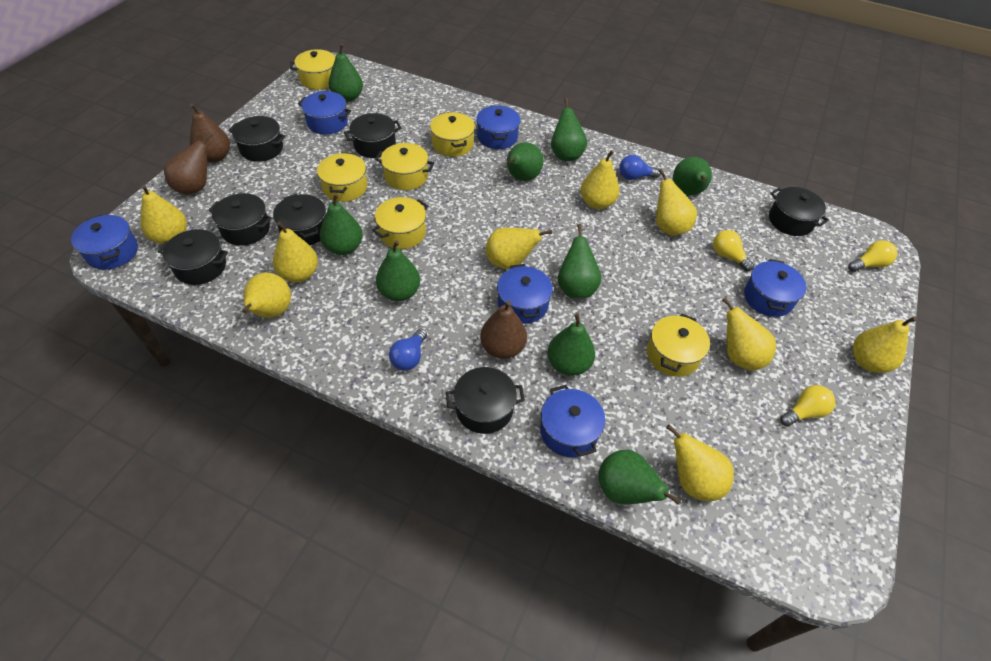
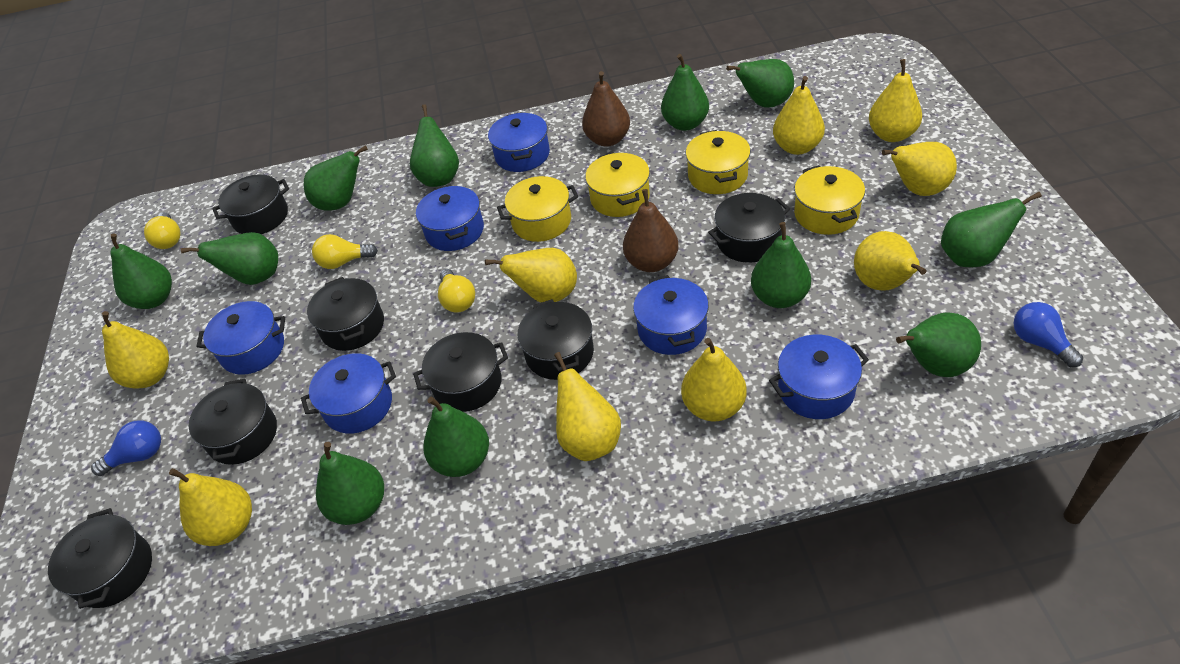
brown pear: [164,133,212,195] [190,103,230,162] [480,301,527,359] = 3 -> [582,71,630,147] [623,189,679,272] = 2
green pear: [320,193,363,255] [329,44,363,102] [376,240,420,301] [507,142,543,181] [547,313,595,376] [551,98,587,161] [558,224,602,298] [599,450,681,505] [673,157,712,195] = 9 -> [111,234,172,309] [180,232,278,285] [304,145,368,211] [316,442,384,525] [410,104,459,187] [423,397,489,477] [661,54,709,131] [726,59,794,108] [751,222,811,308] [896,312,981,377] [941,192,1042,267] = 11
yellow pot: [290,49,335,89] [317,152,367,202] [372,197,428,249] [375,143,434,190] [430,112,475,157] [647,314,710,377] = 6 -> [497,176,578,242] [585,152,650,217] [686,130,751,194] [794,165,865,235] = 4

